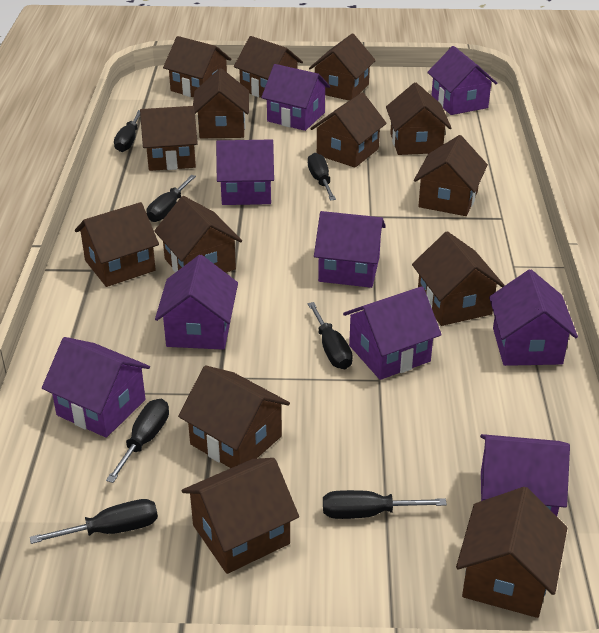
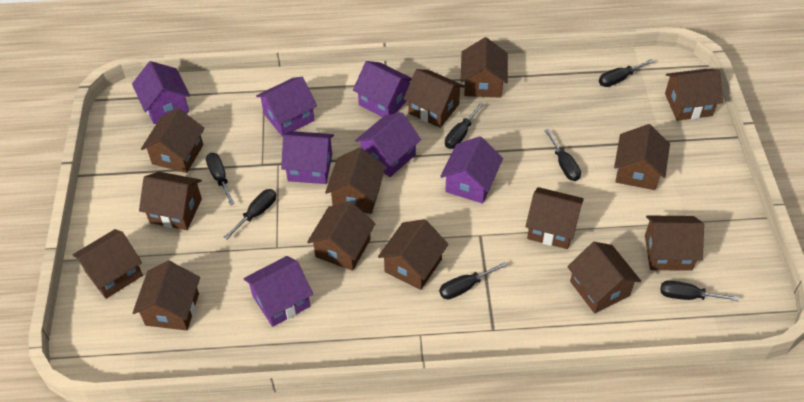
purple house: [42,337,150,438] [155,255,238,350] [216,139,274,205] [261,64,330,131] [314,211,386,288] [343,286,442,380] [427,46,497,115] [480,434,570,516] [489,269,578,366] = 9 -> [132,61,190,124] [243,256,313,327] [256,77,317,137] [281,131,334,184] [353,61,412,117] [355,112,421,177] [440,136,503,204] = 7

